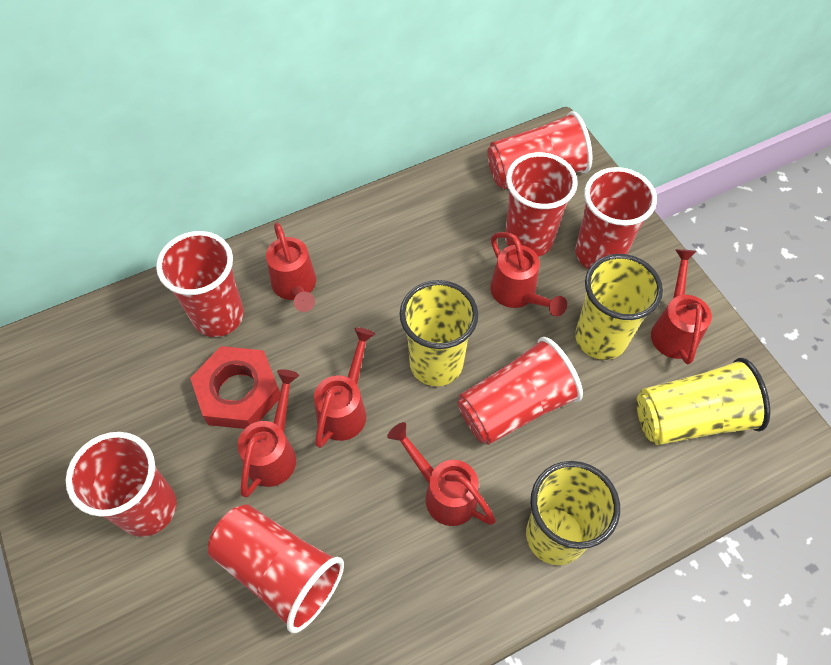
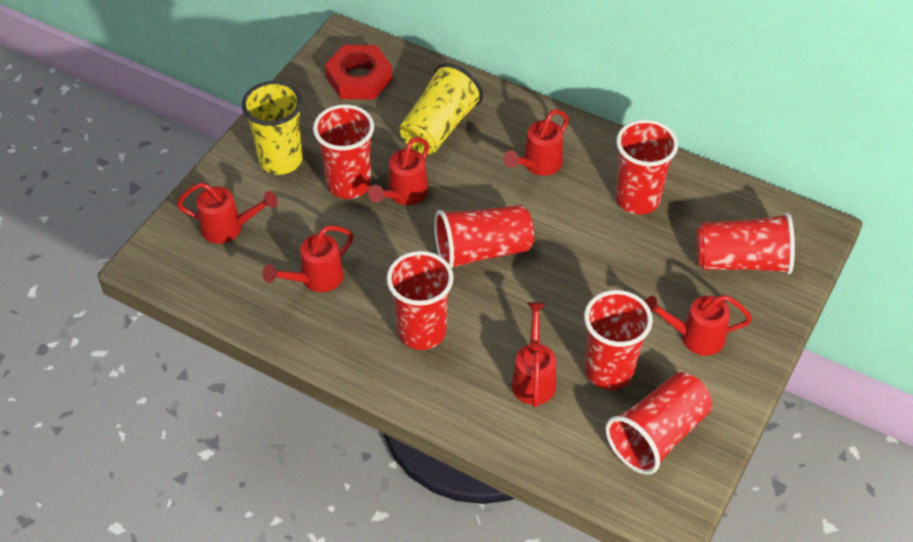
yellow cup: [399,280,478,386] [526,461,620,565] [575,254,663,360] [636,358,770,445] = 4 -> [242,81,303,175] [399,63,483,154] = 2

